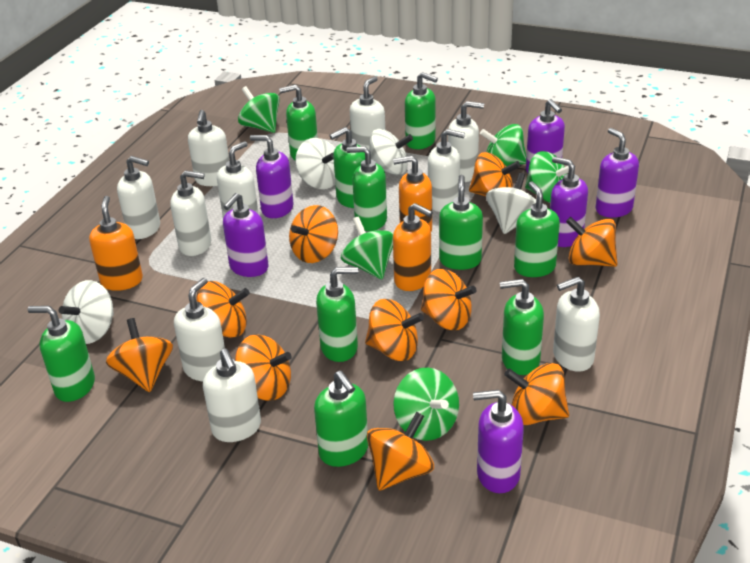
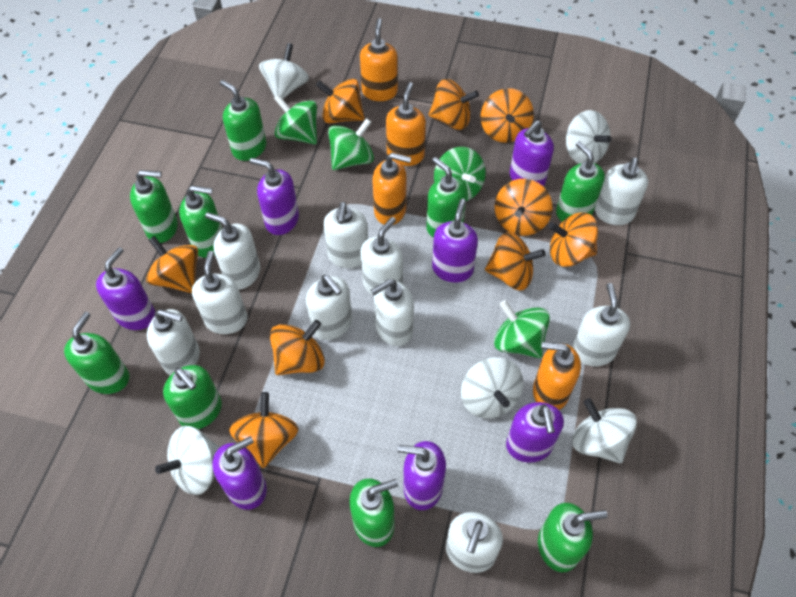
green soap dispenser: [28,306,95,402] [279,84,318,160] [314,371,368,467] [316,267,358,362] [329,127,365,208] [347,146,387,231] [405,72,438,149] [439,175,483,270] [500,279,544,375] [514,181,560,277] = 10 -> [64,312,129,394] [130,170,178,243] [163,365,222,429] [179,185,223,258] [220,80,266,161] [349,478,398,547] [426,157,467,237] [538,503,608,572] [556,141,605,222] = 9
green spinning top: [238,86,280,133] [341,216,393,279] [393,368,459,441] [480,124,526,167] [525,151,569,203] = 5 -> [274,94,317,145] [328,118,374,170] [434,147,486,201] [494,300,550,358] = 4
orange soap dispenser: [89,196,143,291] [393,156,432,231] [393,203,433,291] = 3 -> [360,18,398,101] [372,153,411,225] [386,82,426,166] [533,342,581,410] = 4
orange spinning top: [106,318,173,392] [197,281,250,338] [235,334,292,401] [289,205,338,263] [365,299,424,361] [367,412,434,491] [421,269,477,331] [469,152,520,196] [504,363,569,425] [566,217,618,267] = 10 -> [146,236,198,293] [229,392,299,468] [270,320,325,375] [316,79,365,123] [428,79,479,130] [480,88,534,143] [485,232,546,290] [495,179,552,236] [548,212,598,267] = 9
purple soap dispenser: [223,193,269,277] [250,135,294,218] [473,390,524,493] [526,99,565,173] [550,157,588,247] [595,128,639,218] = 6 -> [96,247,155,330] [213,436,267,510] [250,158,299,235] [398,441,446,510] [432,199,478,282] [506,402,564,463] [510,120,554,186] = 7
white spinning top: [59,280,114,344] [295,138,335,189] [369,129,413,175] [486,173,536,234] = 4 -> [155,426,220,495] [259,43,309,99] [461,357,523,418] [566,110,612,164] [572,398,637,463] = 5

